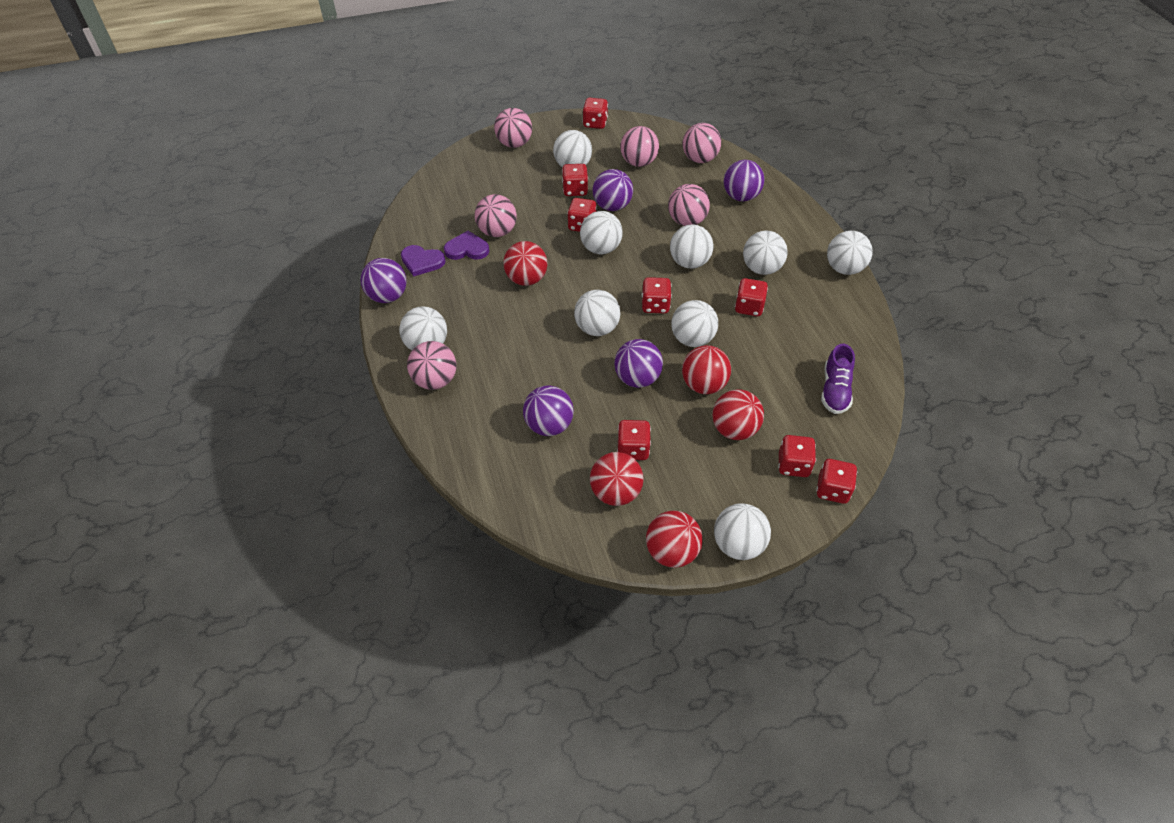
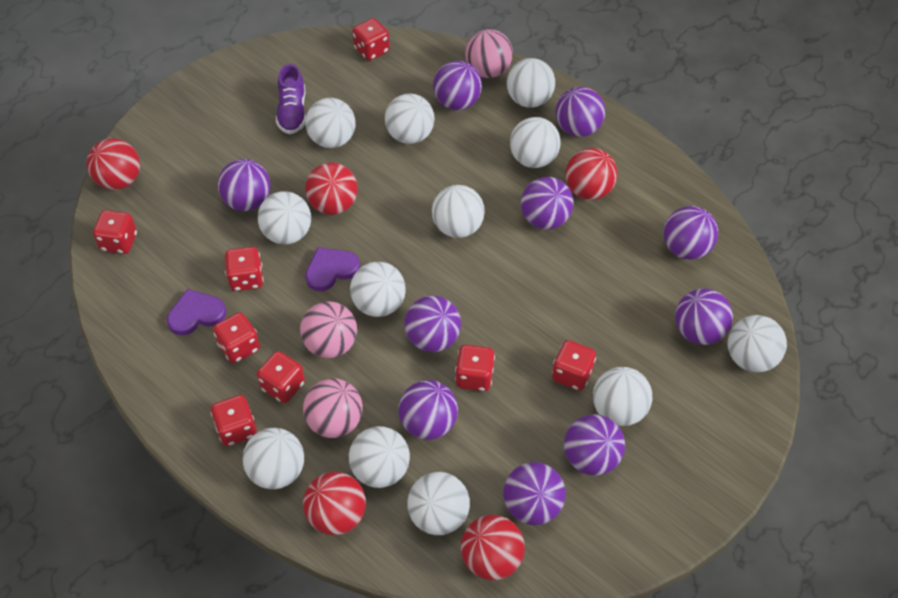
pink ball: [407,341,456,390] [475,194,517,237] [494,108,532,148] [620,126,659,167] [668,184,710,226] [683,123,721,163] = 6 -> [300,301,357,358] [303,378,363,438] [465,29,513,78] = 3
purple ball: [360,258,407,303] [523,385,574,436] [593,169,633,211] [614,339,663,388] [724,160,765,201] = 5 -> [218,159,270,211] [399,380,458,440] [405,296,461,352] [433,61,482,110] [503,462,566,525] [521,177,574,229] [556,87,605,137] [564,414,625,476] [664,206,718,260] [675,288,733,345] = 10
white ball: [399,306,447,350] [553,130,592,168] [574,290,621,336] [580,211,623,254] [670,224,713,269] [671,300,718,347] [714,503,771,560] [743,231,788,275] [827,231,873,275] = 9 -> [242,428,304,489] [258,191,311,245] [305,98,355,148] [349,426,410,488] [350,262,406,317] [385,94,435,144] [407,472,470,535] [432,185,485,238] [507,58,555,108] [510,117,561,168] [593,367,652,426] [728,315,787,372] = 12

